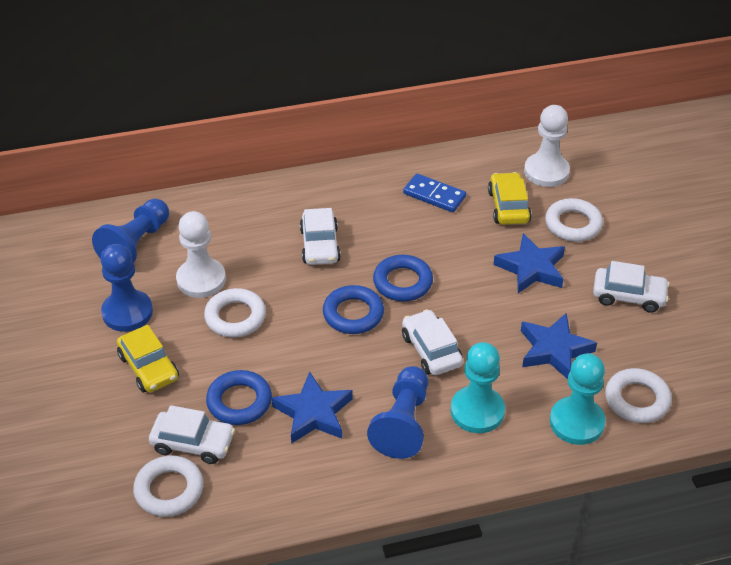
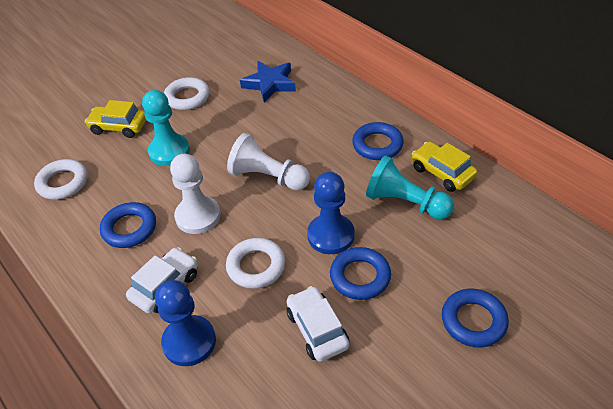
blue domino: [403,174,466,212] = 1 -> none = 0
blue pawn: [92,199,169,263] [100,244,153,332] [367,366,428,459] = 3 -> [155,280,216,366] [307,172,354,254] = 2
blue ring: [206,370,272,425] [323,285,384,334] [373,255,433,302] = 3 -> [100,202,156,248] [330,247,391,300] [352,122,404,160] [442,289,509,347] = 4
blue star: [272,371,353,444] [493,233,565,293] [521,313,597,379] = 3 -> [240,61,296,102] = 1
white car: [149,405,235,464] [300,208,341,265] [402,309,463,375] [593,261,670,313] = 4 -> [126,247,198,314] [287,286,349,362] = 2
white ring: [133,455,203,517] [204,288,266,337] [545,198,603,242] [605,368,672,423] = 4 -> [34,159,87,200] [164,77,209,110] [226,238,285,289] = 3

